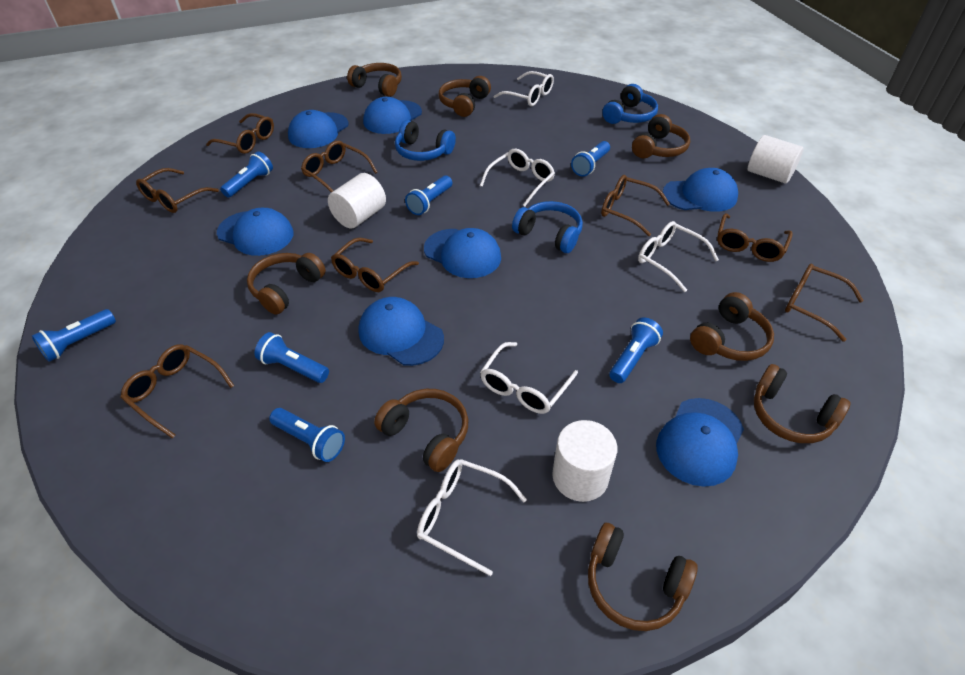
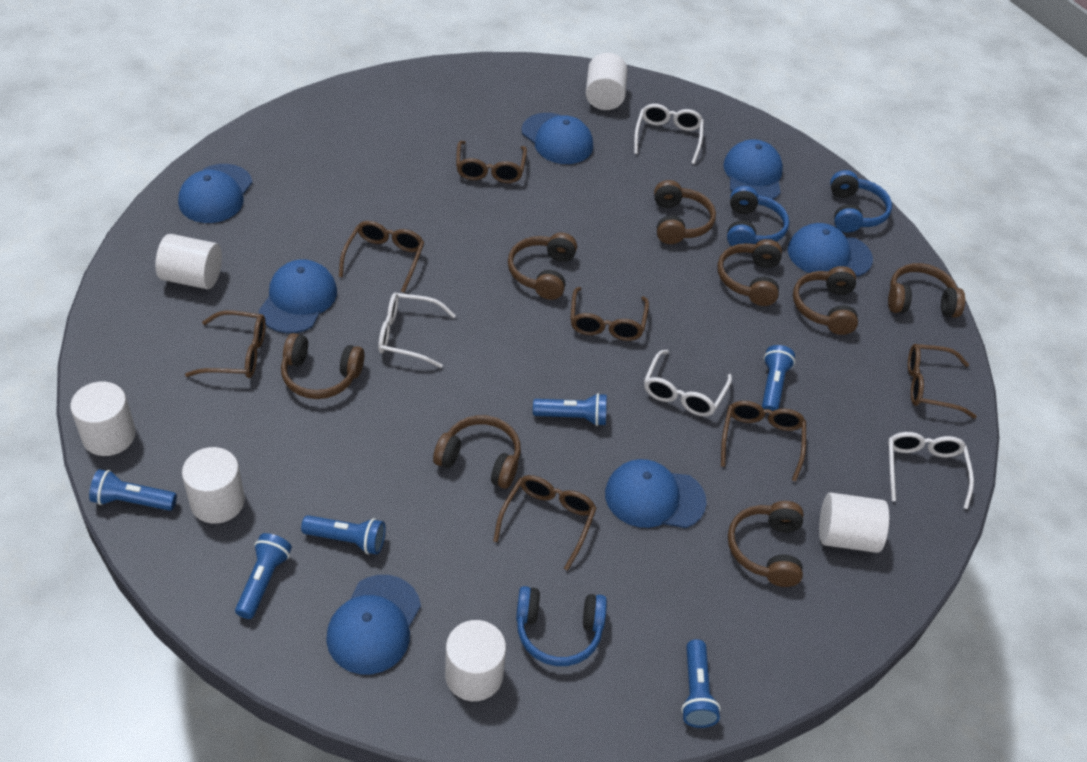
blue flashlight: [32,309,116,362] [220,151,273,198] [254,332,329,383] [269,408,345,462] [405,175,452,215] [571,141,610,177] [609,317,663,383] = 7 -> [89,469,177,511] [235,533,292,619] [301,515,386,554] [533,393,607,426] [681,639,721,728] [762,345,795,414] = 6
brown glasses: [120,344,234,439] [136,168,219,213] [206,113,274,154] [301,141,378,193] [331,237,419,292] [601,175,670,236] [717,213,793,262] [785,264,864,342] = 8 -> [185,310,266,378] [339,221,424,293] [456,141,527,183] [493,475,597,571] [570,287,649,341] [721,401,806,482] [908,344,977,419] = 7
white cylinder: [328,173,386,228] [552,420,617,502] [748,135,804,184] = 3 -> [70,382,136,456] [155,234,222,289] [182,447,245,524] [445,620,506,701] [586,53,627,110] [819,492,889,553] = 6
white glasses: [417,459,527,576] [480,149,555,207] [480,342,578,414] [494,71,554,106] [638,221,719,292] = 5 -> [378,293,456,368] [634,104,704,164] [644,350,732,416] [888,432,974,509] = 4

